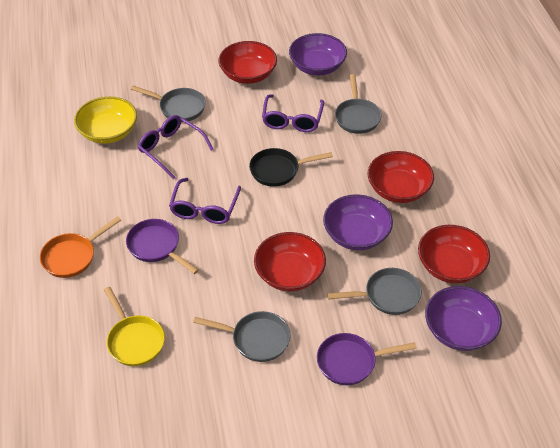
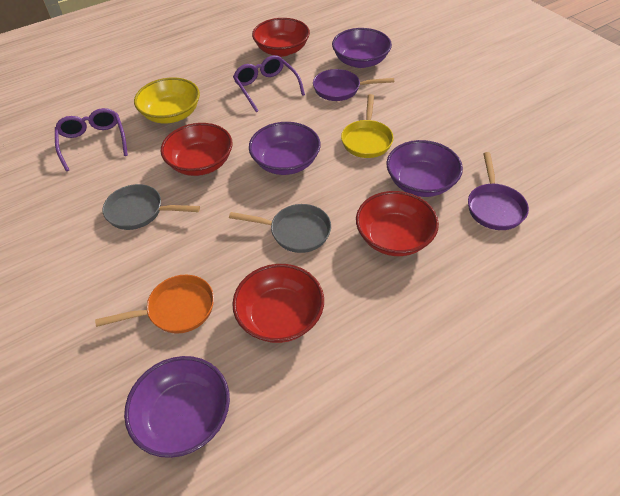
black pan: [249,148,333,187] = 1 -> none = 0
grey pan: [131,85,206,122] [193,311,291,362] [327,268,422,315] [335,74,382,134] = 4 -> [102,184,200,230] [229,204,331,253] = 2
purple bowl: [289,33,347,75] [323,194,393,250] [425,286,502,351] = 3 -> [124,356,230,458] [249,122,321,175] [332,28,392,68] [387,140,463,197] = 4
purple glasses: [138,115,214,179] [169,178,241,224] [262,94,324,132] = 3 -> [55,108,128,171] [233,55,305,112] = 2

